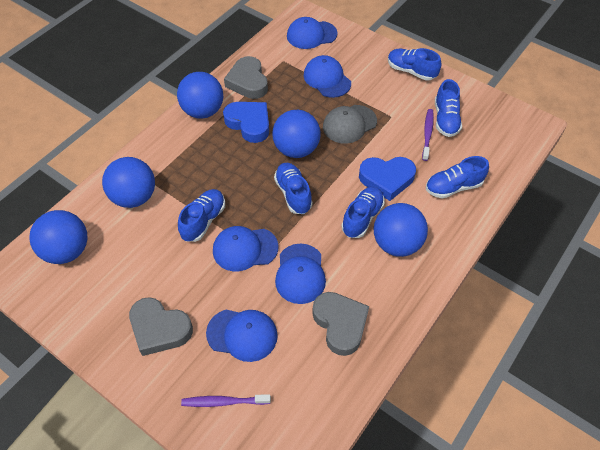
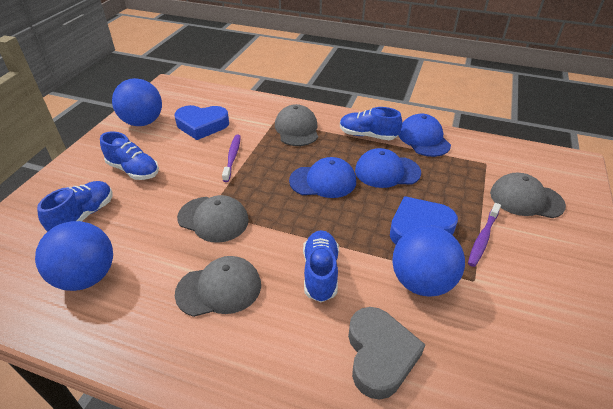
blue ball: [29,210,88,264] [102,157,155,208] [177,72,223,119] [272,110,321,158] [373,203,428,257] = 5 -> [35,221,113,291] [112,78,162,126] [392,226,465,297] = 3
blue cap: [206,310,278,362] [213,226,279,271] [275,243,326,304] [287,17,338,49] [304,55,351,98] = 5 -> [289,157,356,198] [355,148,421,188] [399,113,451,157] = 3
blue shoe: [178,189,225,242] [274,163,313,214] [341,187,385,238] [388,48,441,81] [426,156,489,199] [435,79,462,137] = 6 -> [37,181,112,232] [100,131,159,180] [303,230,339,302] [340,107,402,140] = 4
grey cap: [323,105,377,144] = 1 -> [175,256,261,317] [177,195,249,243] [275,104,318,146] [490,172,566,218] = 4
grey heart: [129,297,193,356] [224,56,268,99] [312,292,369,356] = 3 -> [348,307,425,400] = 1

